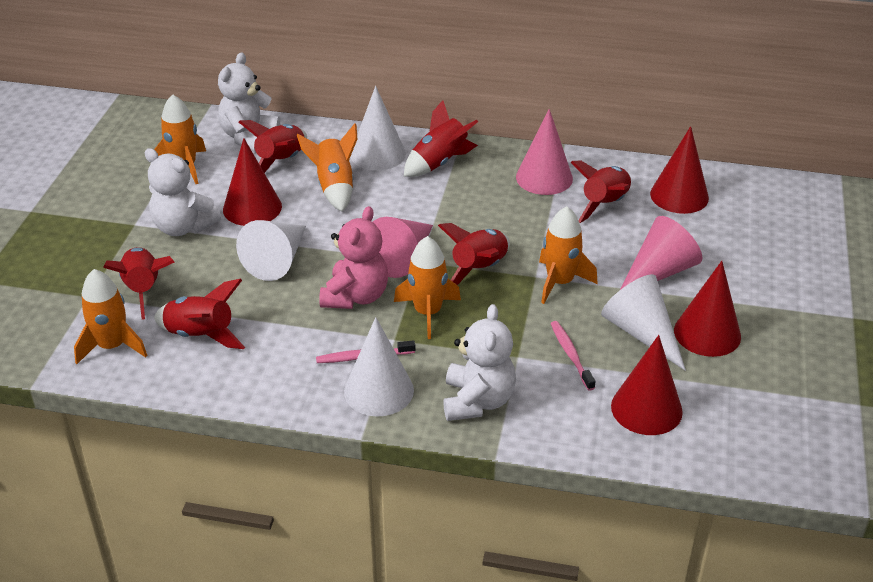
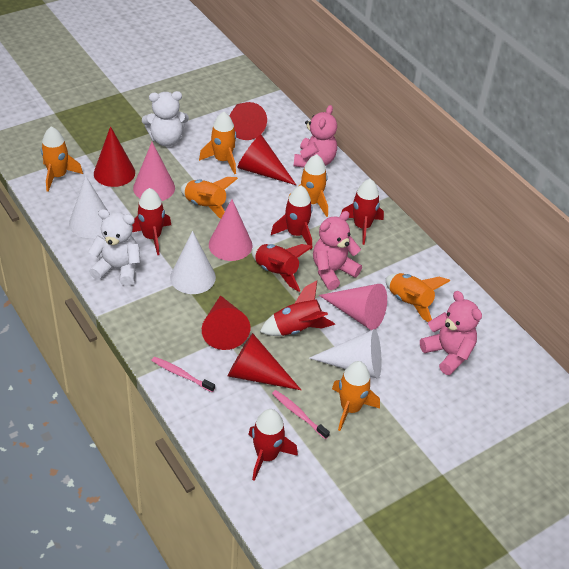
orange rocket: [74,269,148,364] [154,95,206,184] [297,124,357,212] [394,236,461,339] [539,206,598,304] = 5 -> [41,127,83,192] [181,177,238,218] [199,112,236,174] [287,154,328,217] [332,361,380,431] [386,273,450,322] = 6
pink teddy bear: [319,206,388,309] = 1 -> [294,105,337,168] [313,211,362,290] [420,291,482,375] = 3
red cone: [223,138,282,226] [611,335,683,435] [650,126,709,214] [674,261,741,357] = 4 -> [94,126,135,187] [202,295,250,350] [228,333,301,390] [230,102,267,140] [237,134,297,186] = 5
white cone: [236,220,306,281] [344,317,414,416] [351,86,406,170] [601,274,686,371] = 4 -> [69,176,108,238] [170,231,216,294] [309,329,382,379] = 3
white teddy bear: [144,148,221,236] [218,52,280,153] [443,304,516,421] = 3 -> [88,209,141,286] [142,91,189,146] = 2

